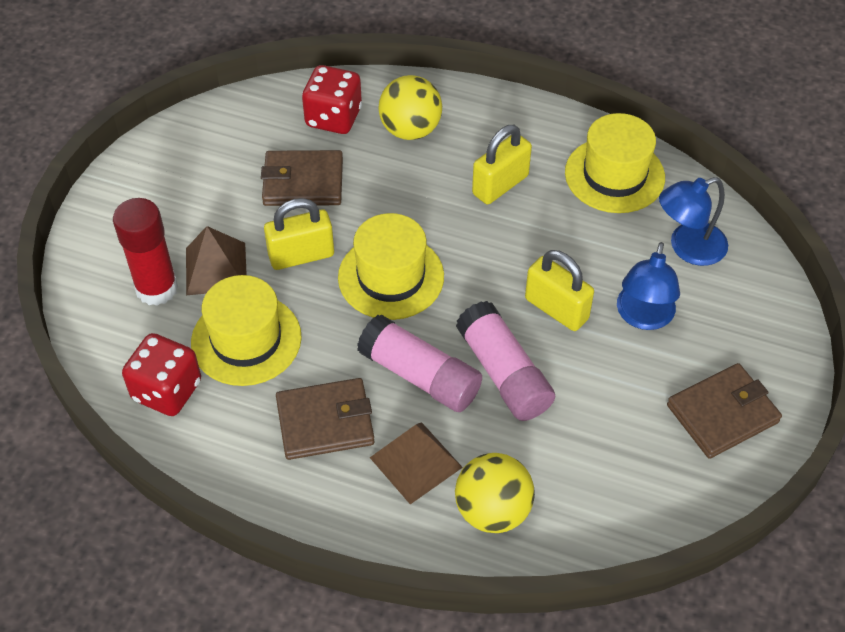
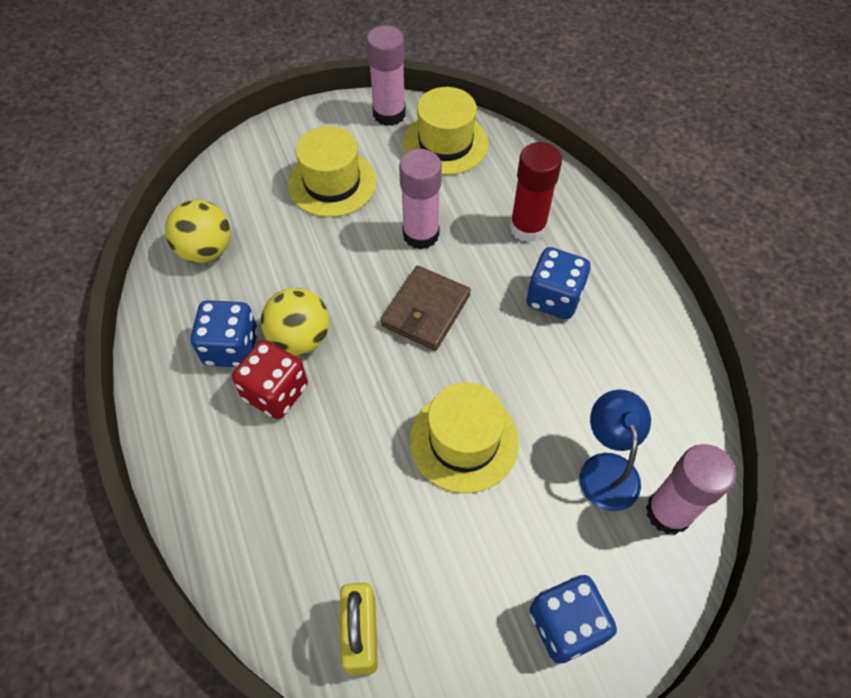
blue dice: none = 0 -> [191,300,258,367] [526,247,591,319] [530,575,617,664] = 3
blue lamp: [617,242,680,330] [659,177,728,266] = 2 -> [579,390,651,511] = 1
brown pyramid: [186,226,247,295] [370,422,463,504] = 2 -> none = 0
brown wallet: [261,150,343,206] [276,378,375,460] [667,363,782,459] = 3 -> [381,265,471,351] = 1
pink glue stick: [357,314,482,412] [456,301,555,421] = 2 -> [366,26,406,126] [399,149,442,249] [646,444,736,535] = 3
red dice: [122,333,201,416] [302,65,362,134] = 2 -> [232,340,308,419] = 1
yellow padlock: [264,198,334,270] [472,125,532,204] [525,250,594,331] = 3 -> [340,583,378,675] = 1

